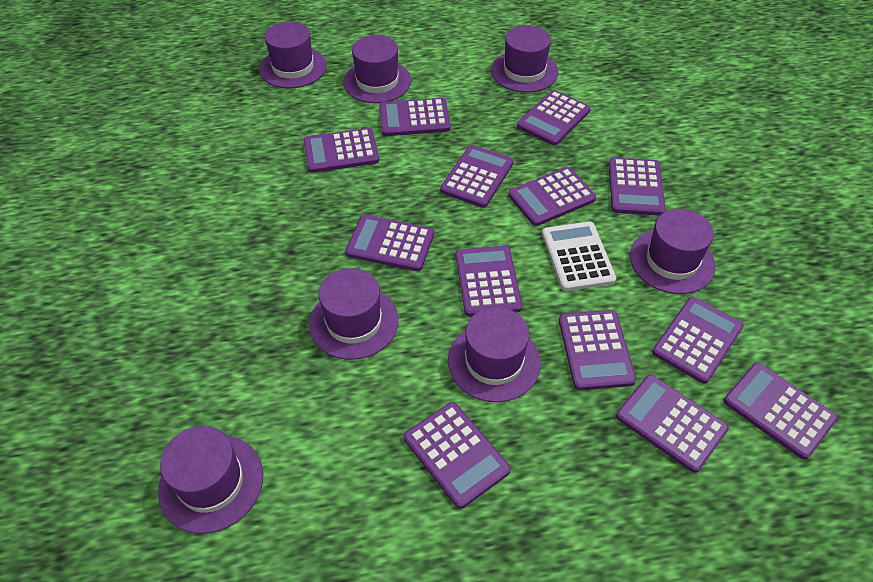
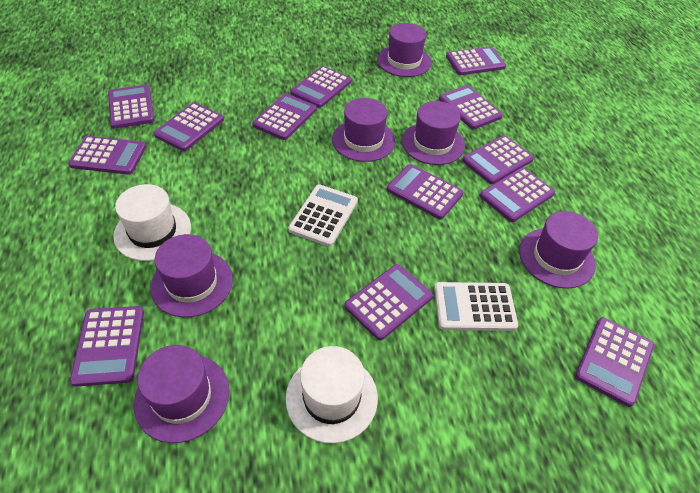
purple hat: [158,426,263,534] [259,22,327,88] [309,268,399,360] [343,35,411,103] [448,307,541,402] [491,25,558,93] [630,209,716,294] = 7 -> [134,345,229,443] [150,234,233,317] [332,98,395,162] [377,23,432,77] [402,101,465,165] [519,211,598,289] = 6
white calculator: [542,222,616,291] = 1 -> [288,184,358,247] [434,282,518,331] = 2
white hat: none = 0 -> [113,184,191,261] [286,346,378,443] = 2

